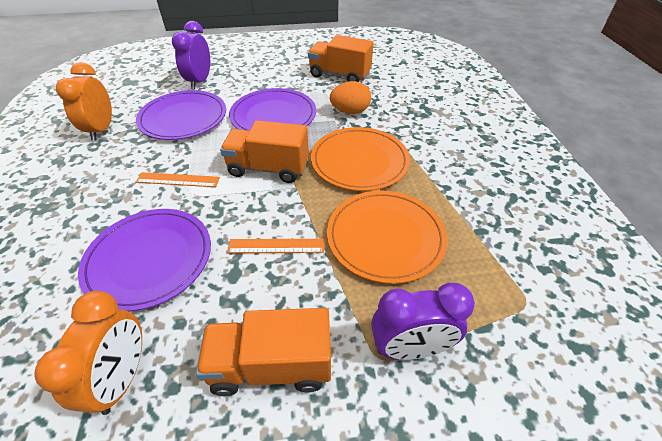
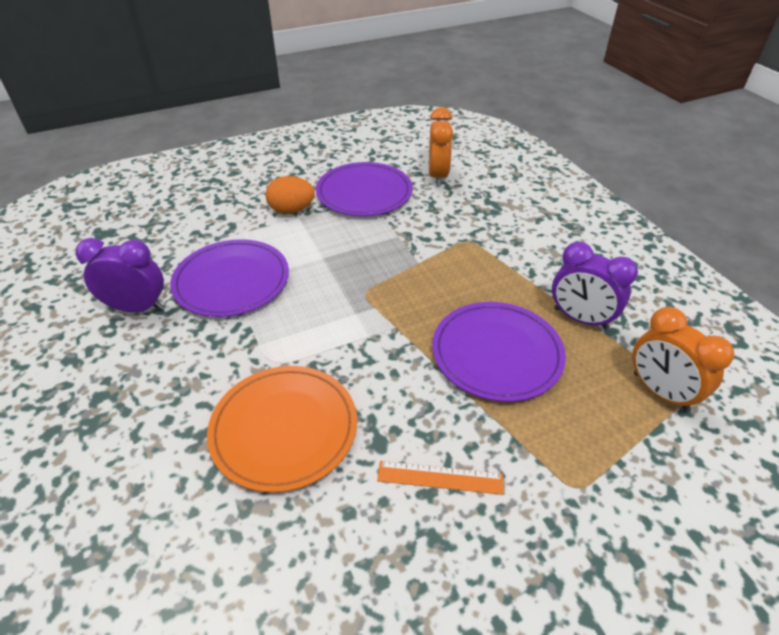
orange plate: [311,127,410,191] [327,190,447,284] = 2 -> [207,366,357,493] = 1
orange ruler: [136,172,220,187] [227,239,324,253] = 2 -> [377,461,504,495] = 1
orange truck: [196,308,331,396] [220,120,309,183] [308,35,374,82] = 3 -> none = 0

